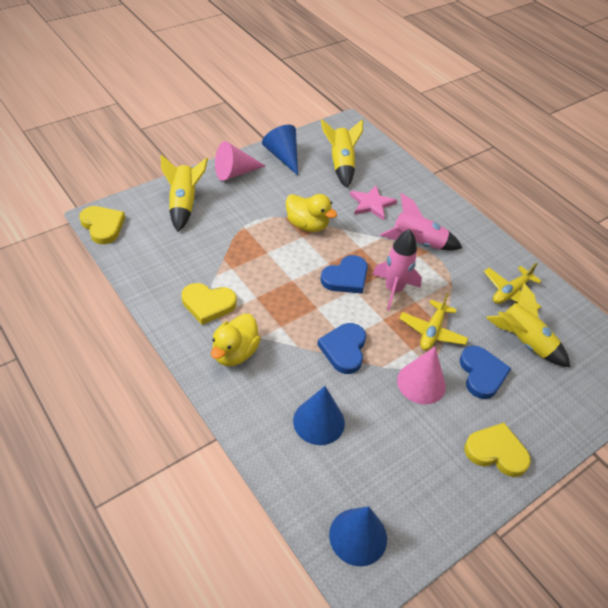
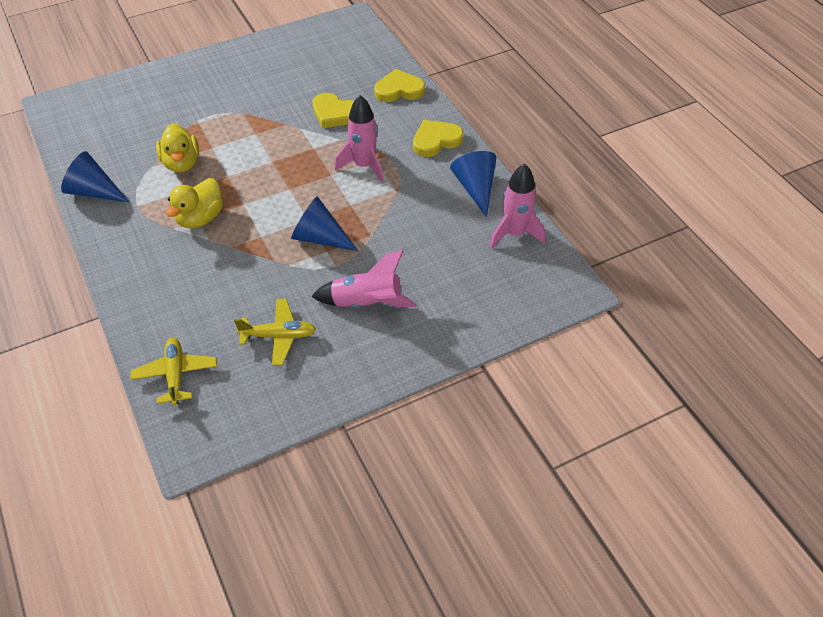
blue heart: [317,323,366,374] [321,255,368,294] [460,346,511,399] = 3 -> none = 0
pink cone: [215,141,265,181] [397,347,446,404] = 2 -> none = 0
pink rocket: [372,229,422,311] [380,193,462,251] = 2 -> [311,249,417,308] [335,95,384,183] [490,163,546,249] = 3
pink star: [350,185,397,220] = 1 -> none = 0
yellow rocket: [161,155,208,232] [321,119,363,188] [486,283,570,367] = 3 -> none = 0

